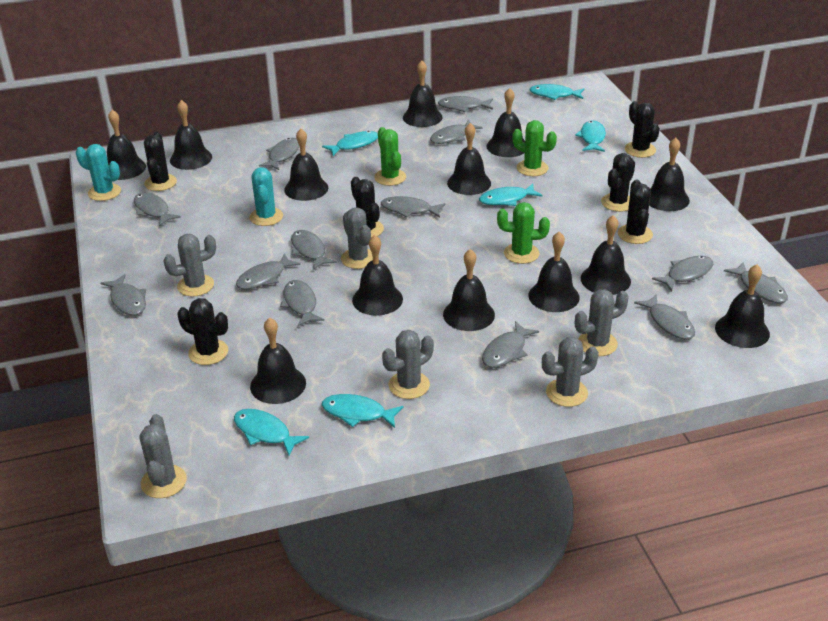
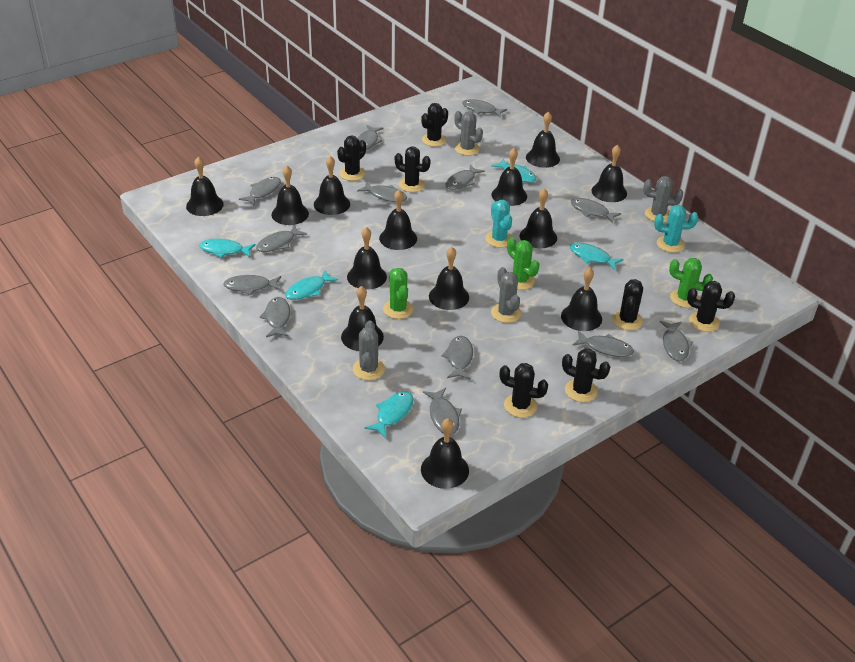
black cactus: [144,132,177,191] [178,298,228,365] [351,177,384,237] [601,153,635,212] [618,180,653,244] [625,101,660,158] = 6 -> [337,135,366,181] [395,147,431,192] [421,103,448,147] [499,363,548,418] [562,348,610,402] [612,279,643,330] [687,281,735,332] = 7
grey cactus: [139,414,187,498] [163,234,216,297] [341,207,373,269] [382,330,434,399] [542,337,599,407] [575,289,629,356] = 6 -> [353,320,385,380] [454,111,483,156] [491,267,521,323] [643,176,683,222] = 4
turquoise fish: [234,409,309,456] [322,131,378,156] [322,394,404,428] [479,184,543,206] [529,84,585,100] [575,120,606,152] = 6 -> [199,239,255,258] [285,270,338,300] [364,391,414,438] [491,159,536,182] [570,243,624,271] = 5

